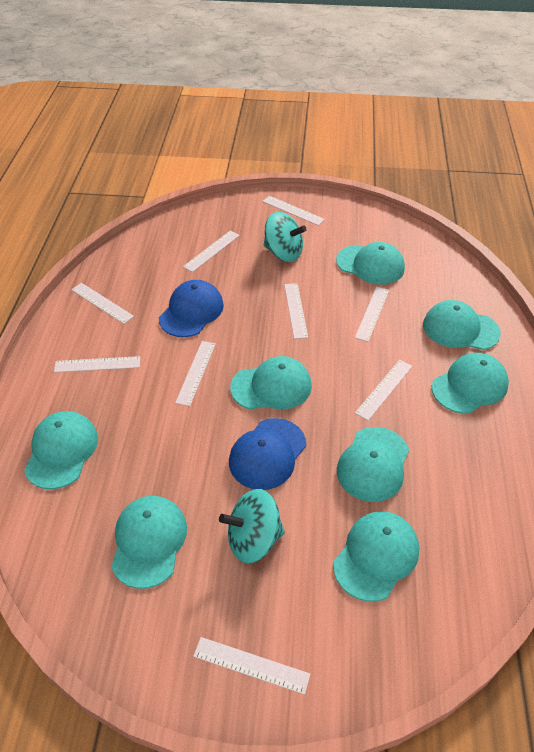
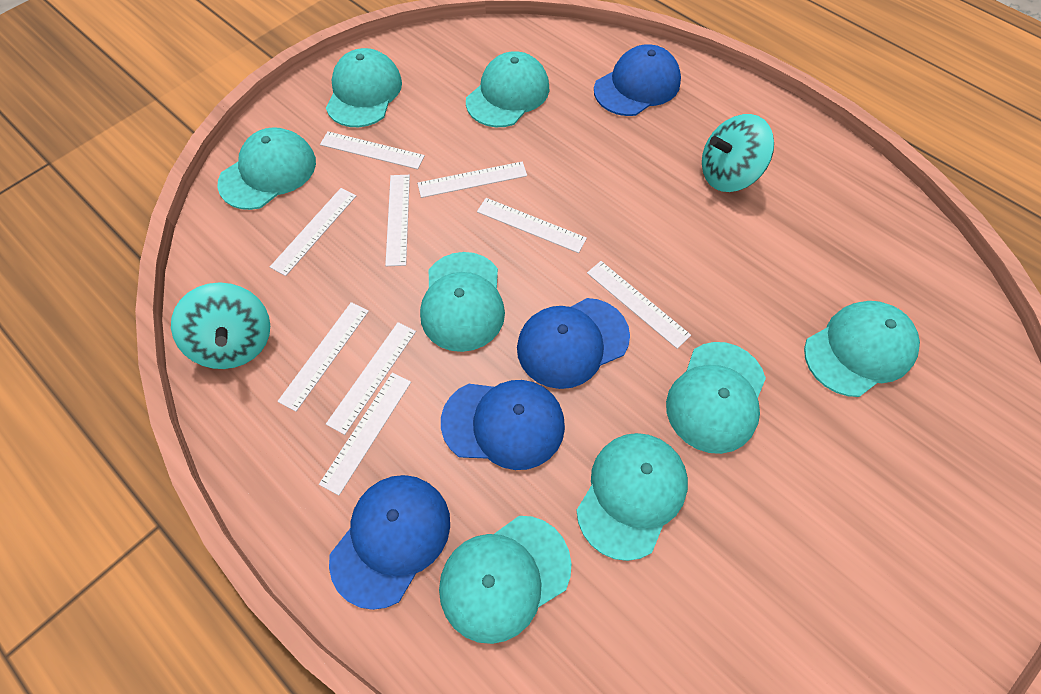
blue cap: [159,280,224,337] [229,418,306,490] = 2 -> [329,475,450,610] [441,380,565,470] [517,298,630,389] [594,44,681,116] = 4

